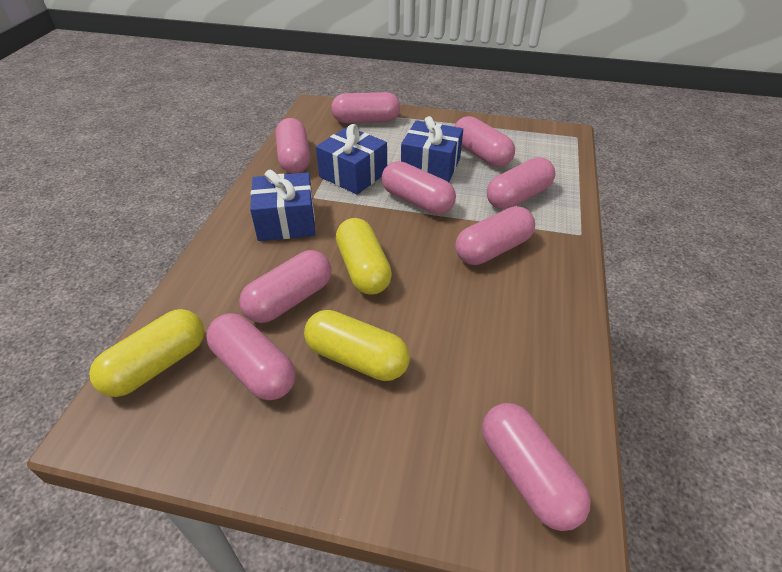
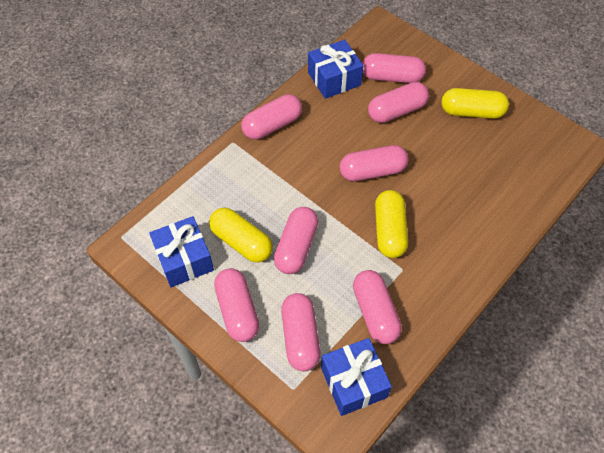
pink capsule: [206,313,296,400] [239,250,332,323] [276,118,310,173] [331,92,400,123] [382,161,456,215] [454,116,515,167] [455,206,535,265] [482,403,591,531] [487,157,555,210] = 9 -> [214,268,259,342] [241,94,302,140] [274,207,318,274] [281,293,320,371] [339,145,408,182] [353,270,402,344] [362,53,426,83] [368,82,429,123] = 8

